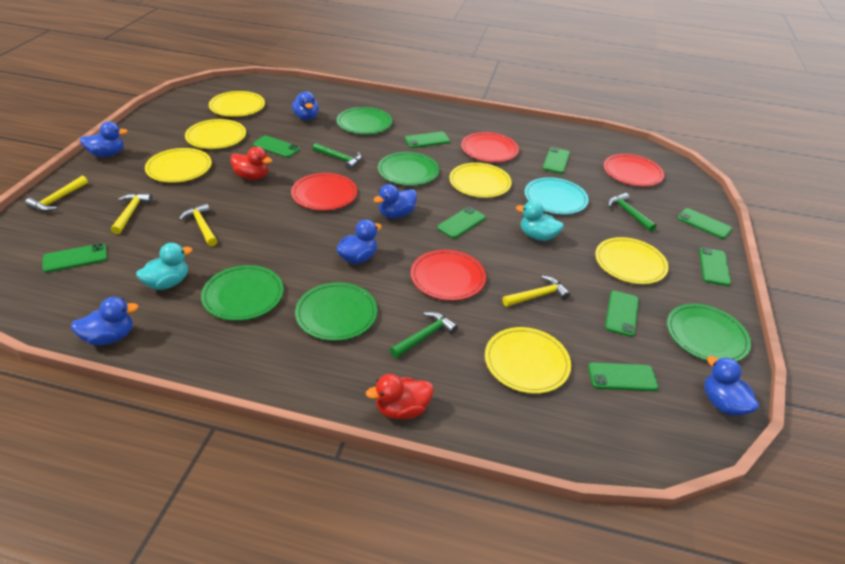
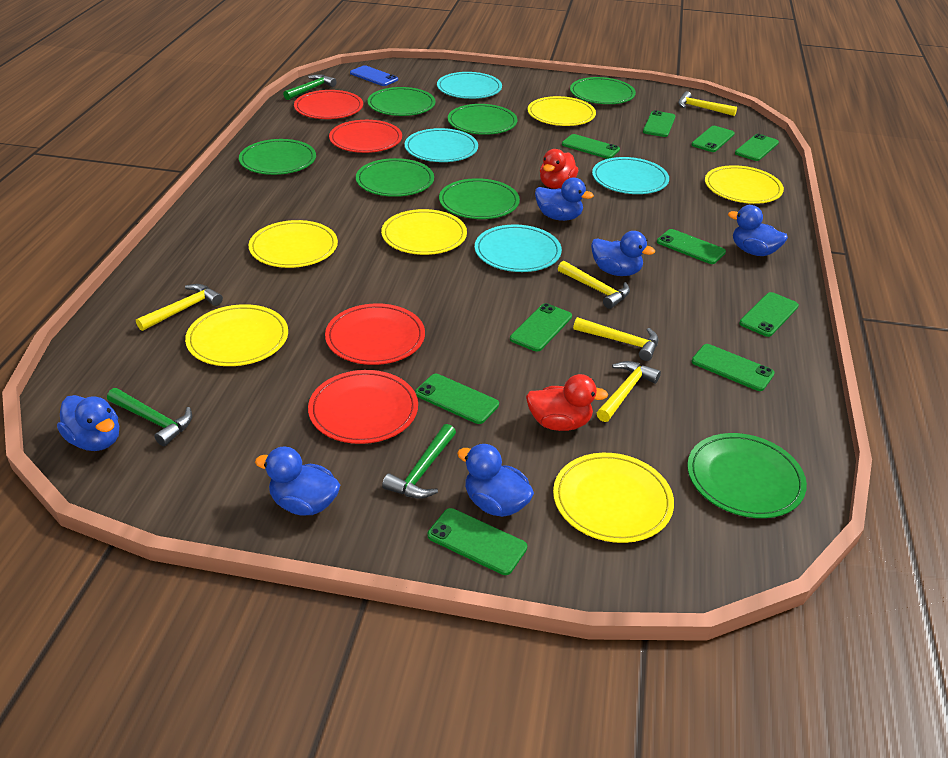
blue phone: none = 0 -> [350,65,398,86] = 1
green phone: [42,243,107,273] [253,136,300,158] [405,132,450,148] [437,207,486,239] [542,147,570,174] [588,362,658,391] [605,291,639,337] [677,208,732,239] [699,247,731,286] = 9 -> [415,374,499,424] [428,508,527,575] [510,303,572,352] [562,134,620,159] [643,110,675,137] [657,229,726,264] [691,126,735,152] [692,344,775,391] [735,134,779,161] [739,292,799,337] = 10
green plate: [201,265,284,321] [295,282,378,341] [337,107,392,134] [378,152,439,186] [667,304,751,362] = 5 -> [239,139,316,175] [356,158,434,197] [367,87,436,116] [439,178,520,219] [448,104,517,135] [570,77,636,104] [687,433,807,518] = 7
turquoise duck: [136,243,192,290] [516,200,564,241] = 2 -> none = 0
turquoise plate: [525,177,589,214] = 1 -> [405,128,478,162] [437,72,502,99] [475,224,562,272] [592,157,669,194] = 4
yellow hammer: [25,176,88,212] [111,193,153,234] [179,203,217,246] [502,276,570,307] = 4 -> [136,284,223,331] [558,261,630,309] [573,317,658,361] [597,361,661,422] [678,91,737,116] = 5

